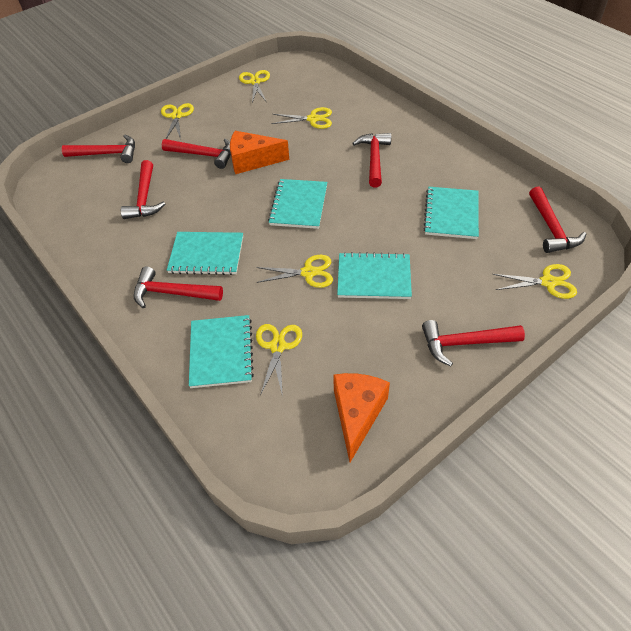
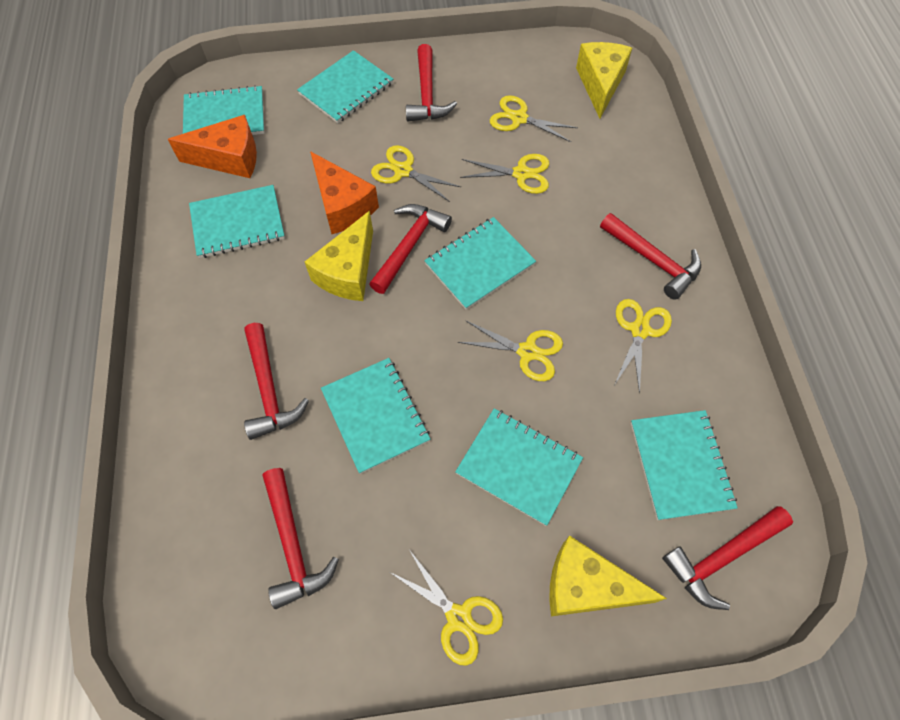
red hammer: [62,135,135,163] [121,160,165,219] [134,267,223,309] [162,139,231,169] [352,133,391,188] [422,320,525,366] [529,187,586,253] = 7 -> [244,323,309,440] [262,468,339,609] [369,204,452,294] [406,44,457,122] [600,213,701,300] [662,506,793,610] = 6
turquoise notebook: [167,232,243,275] [189,315,254,388] [268,179,327,229] [337,252,412,299] [423,187,479,239] = 5 -> [183,85,264,135] [189,185,285,258] [297,50,393,123] [321,358,430,474] [424,217,536,310] [455,408,583,526] [631,410,738,520] = 7
yellow cheese: none = 0 -> [304,211,373,301] [549,536,667,616] [576,42,632,119] = 3

